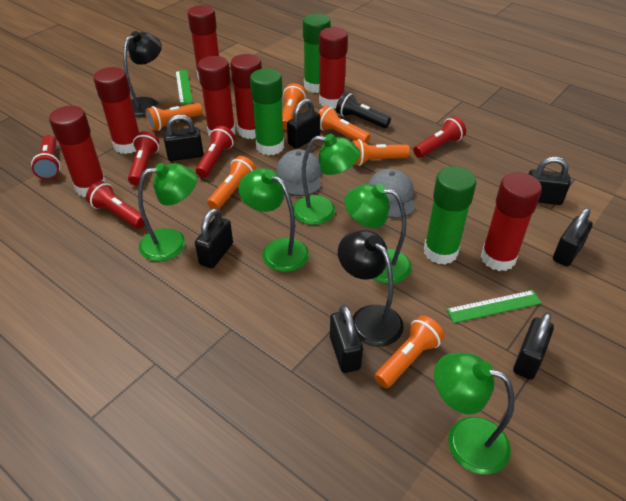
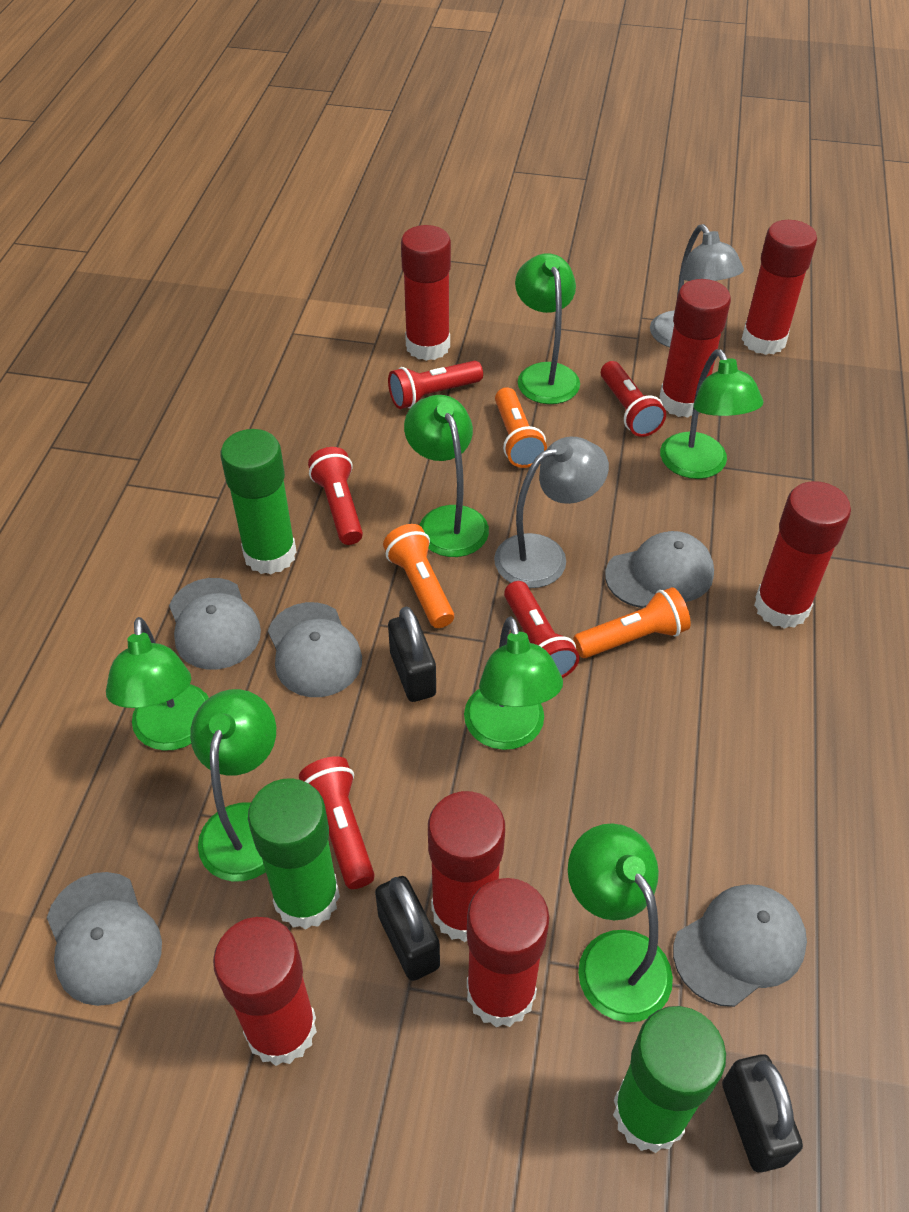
black flashlight: [336,92,391,128] = 1 -> none = 0
black lamp: [123,31,162,118] [338,230,404,347] = 2 -> none = 0
black padlock: [163,114,203,161] [195,208,233,268] [287,99,320,149] [330,305,363,373] [513,312,554,380] [529,157,571,205] [553,208,593,266] = 7 -> [375,876,440,981] [388,606,436,702] [722,1054,803,1172] = 3
green lamp: [138,163,197,261] [238,168,309,272] [293,134,360,225] [344,184,412,284] [434,353,514,475] = 5 -> [106,617,209,751] [190,689,276,882] [404,395,489,557] [464,616,563,750] [515,253,580,404] [568,823,673,1022] [660,349,763,479] = 7
green ruler: [175,70,193,104] [446,290,542,323] = 2 -> none = 0
grey cap: [276,149,322,196] [368,168,416,218] = 2 -> [47,872,162,1006] [169,578,261,670] [268,602,362,697] [605,531,714,608] [673,884,807,1007] = 5
grey lamp: none = 0 -> [494,437,609,588] [650,224,744,347] = 2
orange flashlight: [145,103,203,131] [207,156,256,210] [282,83,306,130] [319,106,371,144] [351,139,410,166] [374,315,444,388] = 6 -> [383,524,454,628] [495,387,547,468] [573,587,691,658] = 3

